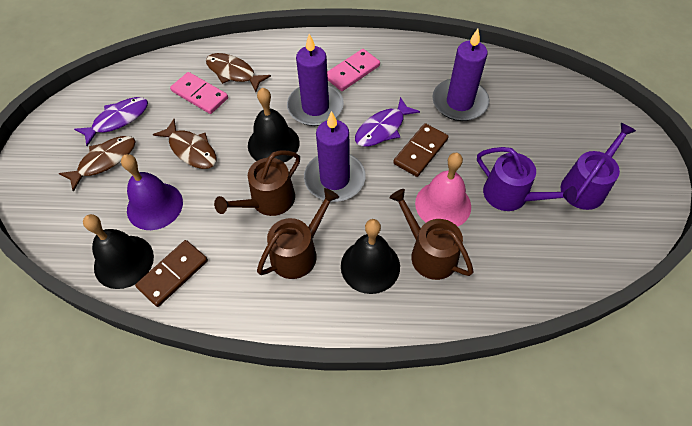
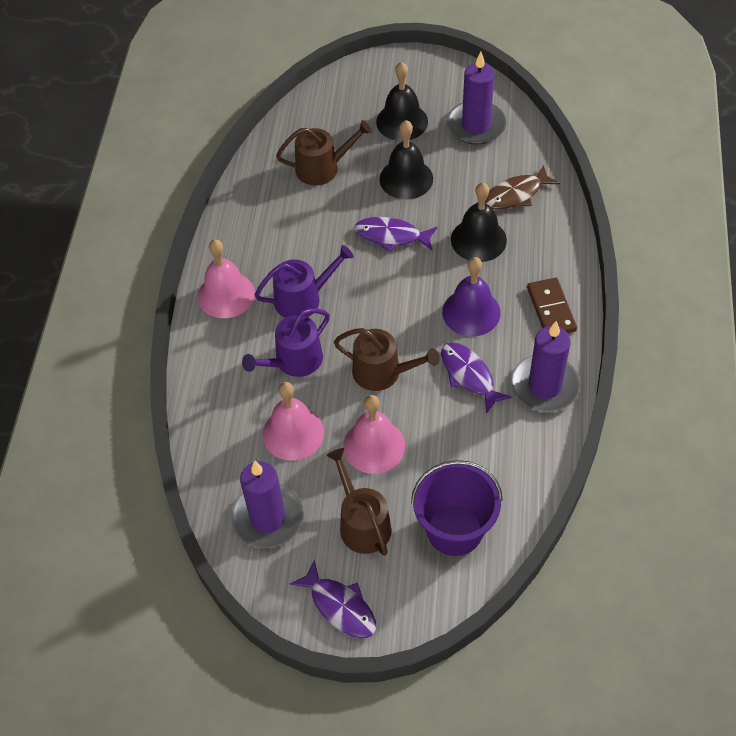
brown domino: [135,240,208,307] [393,123,448,177] = 2 -> [527,278,577,333] = 1
brown fish: [58,136,136,192] [153,119,217,169] [206,53,271,92] = 3 -> [485,165,560,210] = 1
pink bell: [415,153,471,227] = 1 -> [198,239,255,318] [263,382,324,461] [343,395,405,474] = 3
pink domino: [170,72,228,114] [327,49,380,91] = 2 -> none = 0
purple bucket: none = 0 -> [411,460,503,556] = 1
purple fish: [74,97,148,146] [355,97,420,147] = 2 -> [290,559,376,638] [354,217,437,252] [441,342,512,414] = 3

